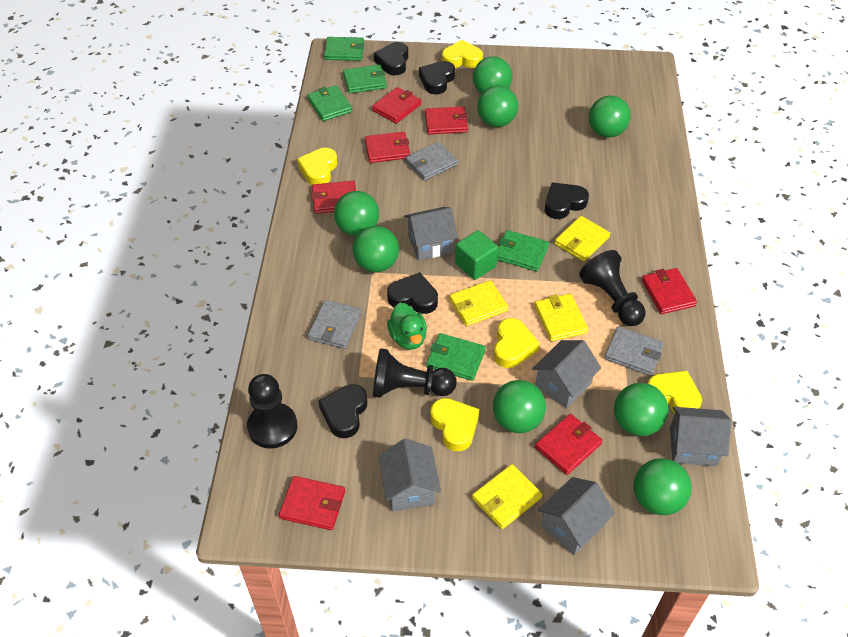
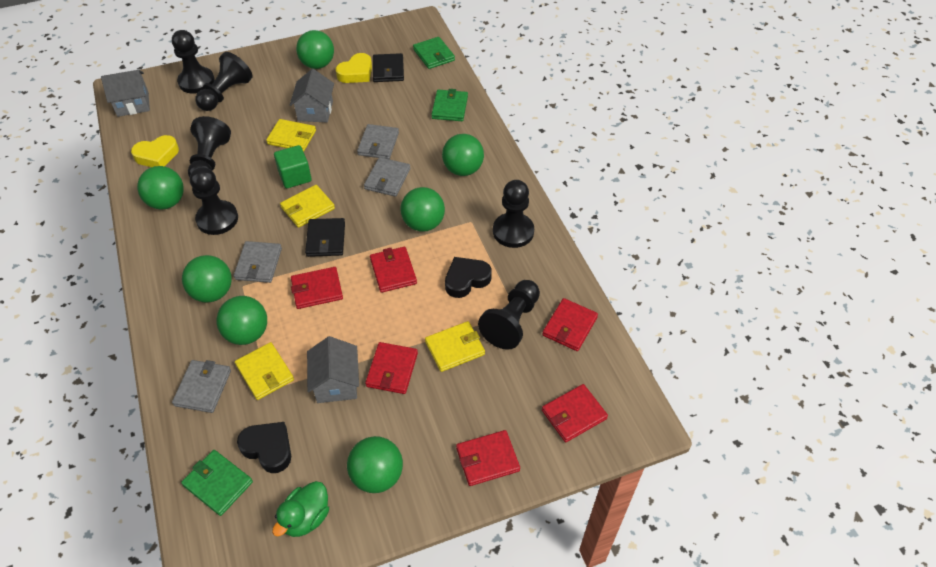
black heart: [318,384,367,438] [374,42,408,75] [387,272,438,314] [419,61,455,95] [545,182,589,219] = 5 -> [237,422,291,473] [445,257,492,298] = 2
black pawn: [247,374,297,449] [373,348,457,398] [579,250,646,326] = 3 -> [172,30,215,94] [188,116,231,177] [190,167,238,235] [196,52,253,111] [478,280,540,350] [493,180,534,248] = 6
black wallet: none = 0 -> [305,218,345,257] [373,53,404,82] = 2
green ball: [334,191,379,236] [352,226,399,272] [473,56,512,94] [477,86,518,127] [493,380,546,433] [589,95,631,138] [614,383,669,436] [634,458,692,515] = 8 -> [137,166,184,210] [182,255,232,303] [217,296,267,345] [296,30,334,69] [347,436,403,493] [400,187,445,232] [442,134,484,176] = 7
green wallet: [307,85,352,121] [324,37,364,61] [343,65,387,93] [426,333,486,381] [497,230,549,272] = 5 -> [181,450,253,516] [413,37,455,69] [431,89,468,121] = 3
grey house: [379,438,441,511] [404,207,458,261] [532,340,601,408] [538,477,615,555] [670,407,731,466] = 5 -> [101,70,150,117] [290,69,334,122] [307,336,359,403] = 3
grey wallet: [308,300,361,349] [405,142,458,181] [604,326,664,376] = 3 -> [172,360,231,413] [234,241,282,283] [357,124,399,159] [364,157,410,197] = 4
red wallet: [279,476,345,530] [311,181,356,214] [365,132,410,163] [372,87,421,124] [425,106,468,134] [535,414,603,475] [642,268,697,314] = 7 -> [291,267,343,309] [365,342,418,394] [370,247,417,293] [456,430,520,486] [542,298,598,351] [542,384,608,442] = 6
yellow heart: [297,148,337,185] [430,398,479,452] [442,40,483,68] [494,318,540,368] [648,371,702,413] = 5 -> [131,135,179,167] [335,53,372,83] = 2

